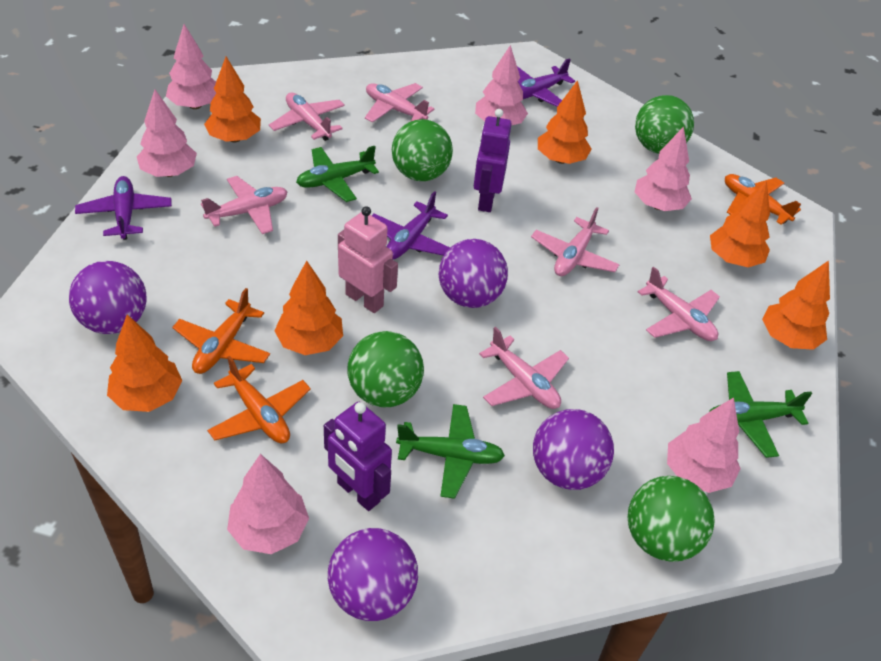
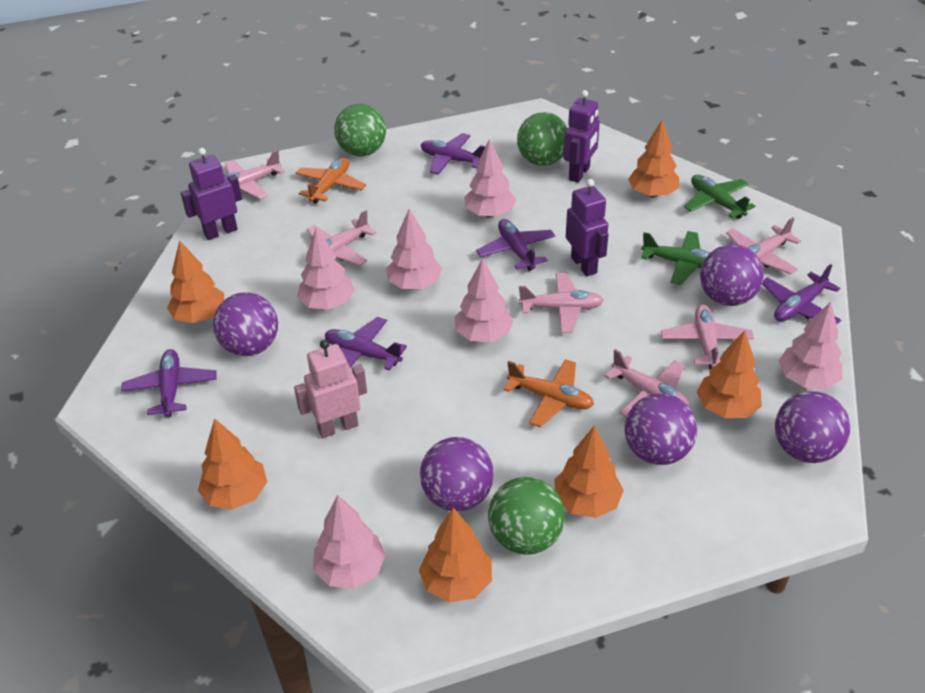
green ball: [348,331,424,407] [392,119,453,181] [628,476,715,562] [635,95,694,154] = 4 -> [334,104,386,156] [488,477,565,555] [517,112,568,166] = 3
green plane: [296,146,379,202] [396,404,505,499] [709,371,812,458] = 3 -> [641,231,709,285] [684,175,756,219] = 2
orange plane: [172,288,270,374] [207,356,310,443] [725,174,801,225] = 3 -> [295,158,366,204] [504,359,594,427] = 2
purple ball: [69,261,147,334] [328,528,418,621] [439,239,508,308] [533,409,614,490] = 4 -> [213,292,278,356] [420,437,494,511] [625,393,697,465] [700,244,764,306] [775,391,850,463] = 5
purple plane: [75,176,172,240] [372,191,450,259] [517,58,575,107] = 3 -> [121,349,217,417] [325,317,407,371] [421,133,486,175] [476,219,555,271] [762,264,841,324] = 5
purple robot: [324,402,392,511] [474,109,512,212] = 2 -> [181,148,242,240] [564,90,600,183] [566,179,608,276] = 3

